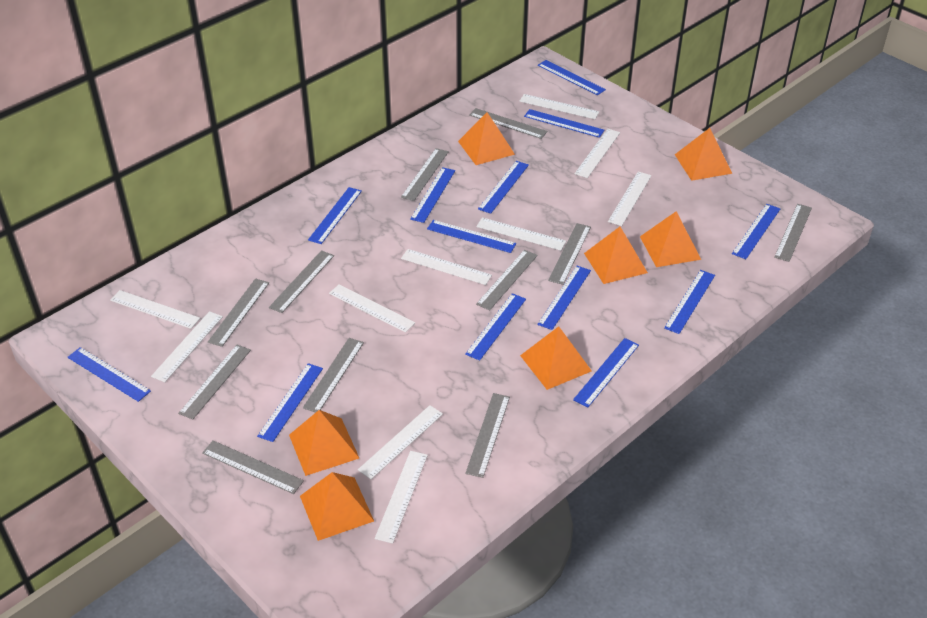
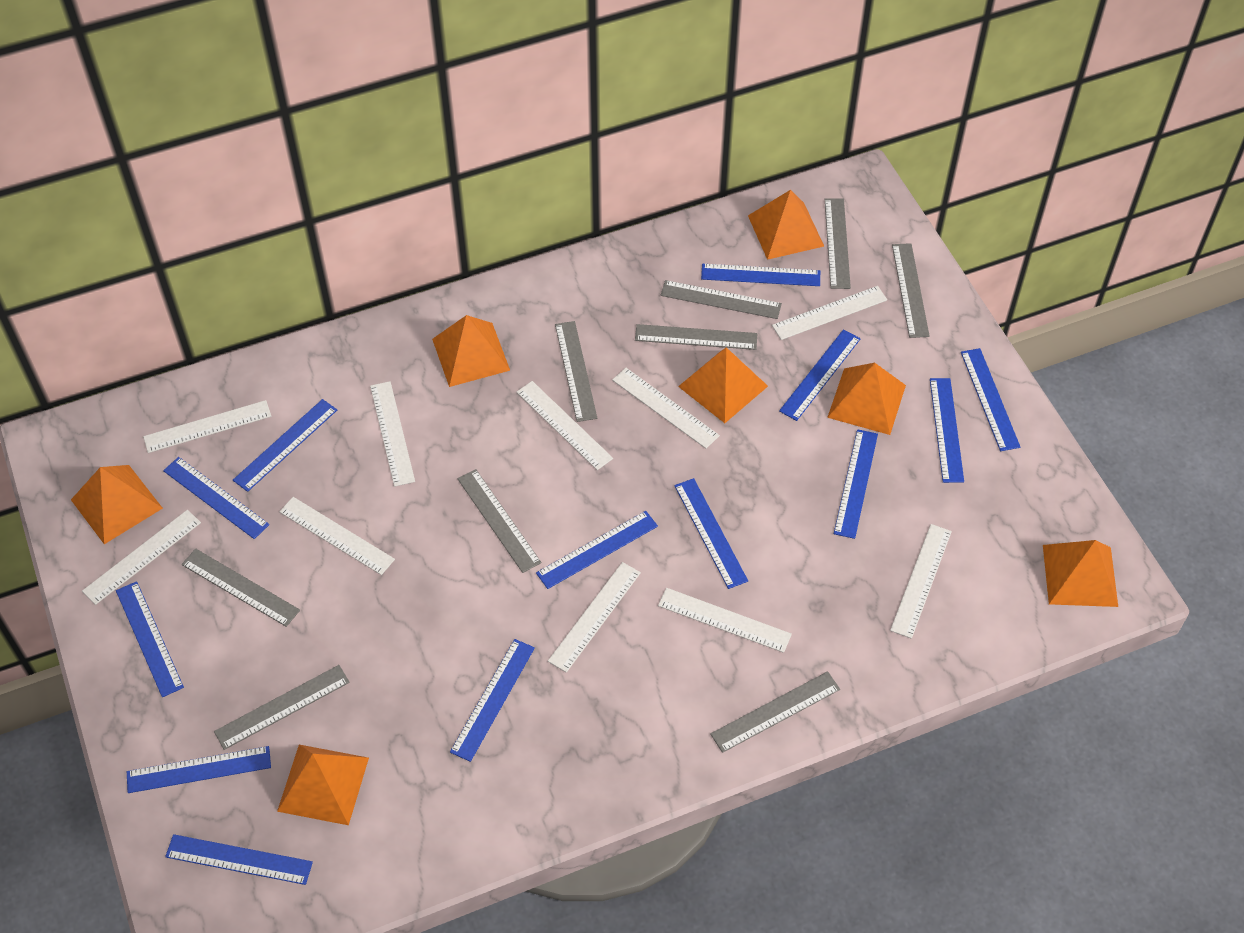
grey ruler: [178,345,251,420] [202,440,304,494] [208,278,269,347] [269,250,334,313] [303,338,364,413] [401,148,449,201] [465,393,510,478] [469,108,547,139] [476,250,538,310] [548,223,591,285] [774,204,812,262] = 11 -> [182,549,300,627] [214,665,350,750] [458,469,541,573] [555,321,597,422] [635,324,757,350] [661,280,782,319] [710,671,840,753] [825,198,851,289] [892,243,930,338] = 9

